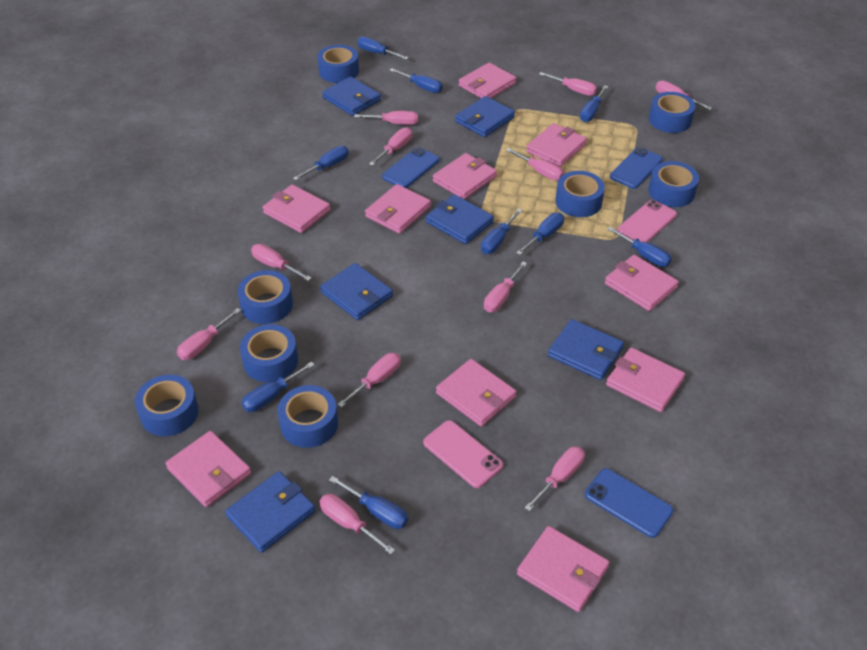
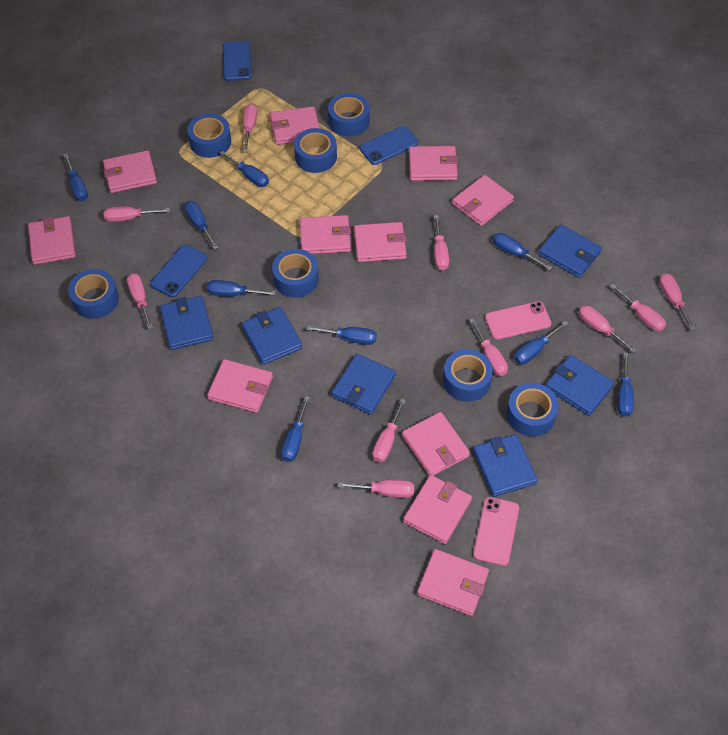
blue tape: [135,375,199,436] [238,270,293,324] [240,324,298,382] [278,385,338,448] [317,45,359,83] [555,171,605,217] [648,161,699,207] [649,92,696,133] = 8 -> [68,269,119,319] [187,113,231,158] [272,249,319,298] [294,128,337,173] [328,93,370,136] [443,349,493,402] [507,383,559,436] = 7
pink screwdriver: [177,308,241,360] [251,244,311,281] [319,494,395,554] [337,353,401,408] [354,111,418,125] [369,127,412,166] [484,262,527,312] [506,148,564,181] [525,446,585,512] [539,72,597,96] [656,81,712,110] = 11 -> [103,206,170,222] [127,273,153,329] [243,104,257,152] [338,480,414,498] [373,399,406,462] [434,215,449,270] [469,319,508,376] [579,306,637,353] [610,284,666,331] [659,273,695,331] = 10
pink wallet: [165,431,251,507] [262,185,330,233] [365,184,431,234] [433,153,497,199] [436,359,517,427] [459,63,516,98] [517,526,610,612] [526,123,587,167] [605,255,679,311] [606,347,685,412] = 10 -> [28,216,76,265] [103,150,157,193] [207,359,273,413] [270,106,320,145] [300,215,351,254] [354,222,407,262] [402,412,470,476] [403,475,472,544] [409,146,458,181] [417,549,489,616] [452,175,514,226] = 11

